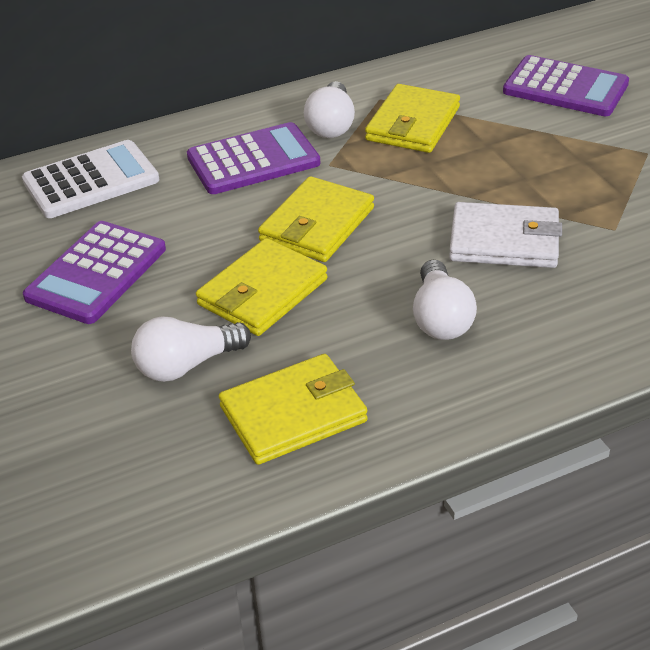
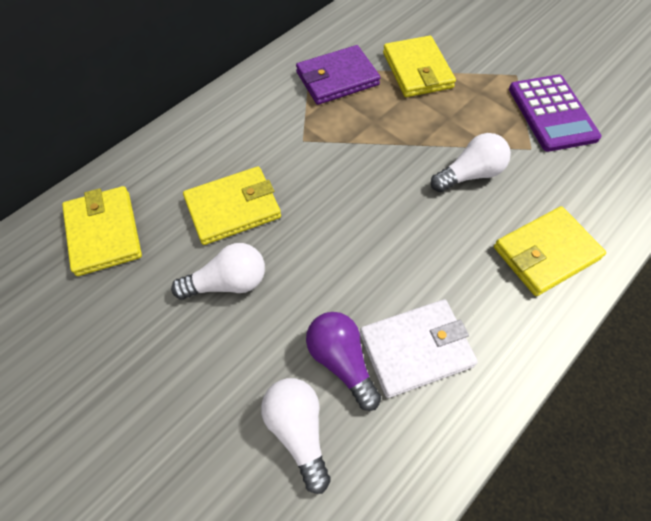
purple calculator: [23,221,166,324] [187,122,320,194] [503,55,629,116] = 3 -> [509,74,602,152] = 1
purple light bulb: none = 0 -> [306,312,381,411] = 1
purple wallet: none = 0 -> [296,45,381,105] = 1
white calculator: [22,140,159,218] = 1 -> none = 0

